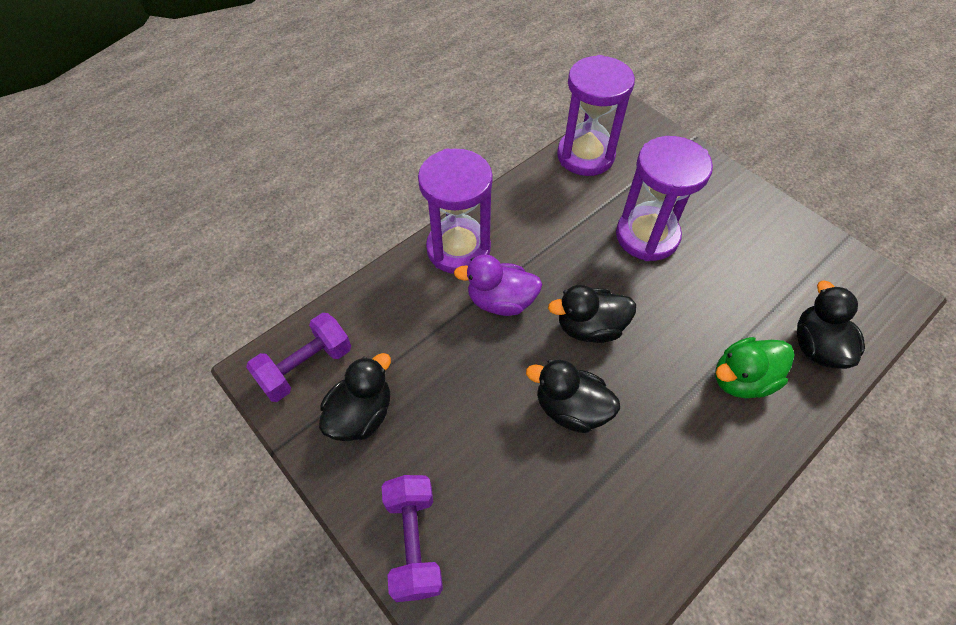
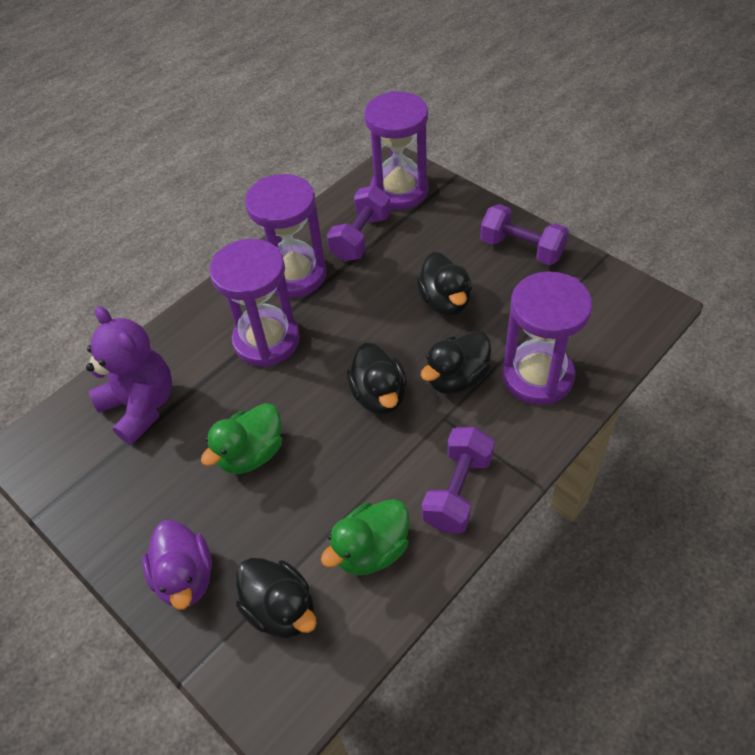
green duck: [715,337,794,398] = 1 -> [201,403,282,474] [321,499,409,575] = 2
purple dumbbell: [246,313,351,402] [382,475,443,602] = 2 -> [327,185,391,261] [422,427,495,533] [480,204,569,265] = 3
purple hourglass: [418,148,493,274] [557,55,635,176] [616,136,713,261] = 3 -> [209,239,300,367] [245,174,326,298] [364,91,428,210] [502,271,593,405] = 4
purple teddy bear: none = 0 -> [86,306,172,445] = 1

